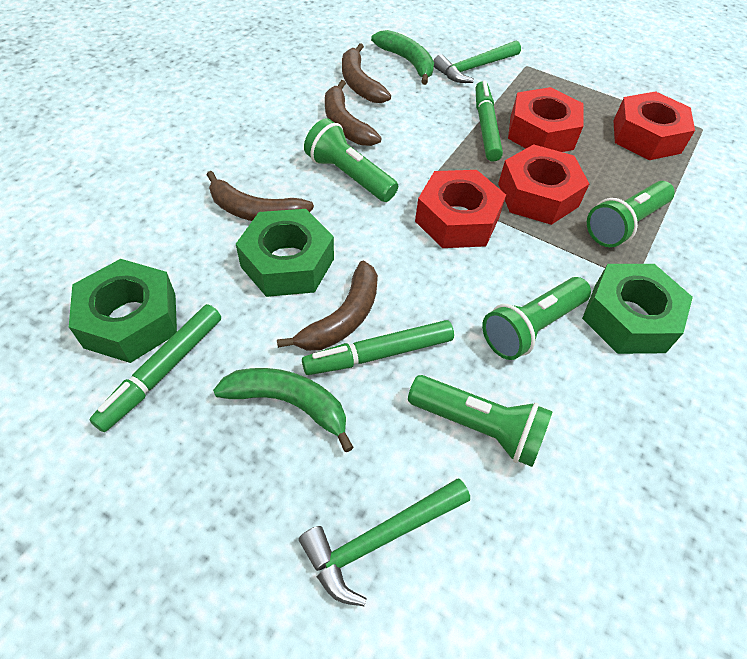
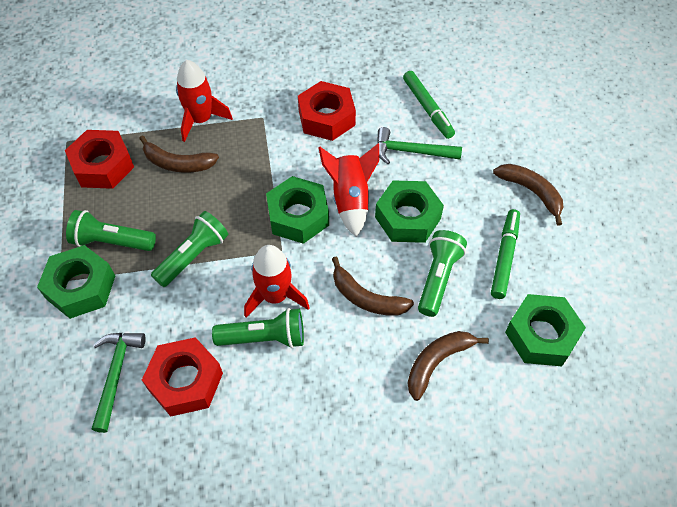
green banana: [213,368,354,452] [371,30,434,85] = 2 -> none = 0
green marker: [89,304,221,432] [302,320,454,375] [476,81,503,162] = 3 -> [403,71,455,139] [491,209,520,299] = 2
green nut: [69,259,177,363] [236,209,334,297] [582,264,693,354] = 3 -> [37,245,115,319] [266,176,329,244] [375,181,444,243] [505,294,586,366] = 4
red nut: [415,170,506,248] [498,144,589,225] [508,87,583,152] [613,91,695,160] = 4 -> [65,130,134,189] [142,337,223,417] [298,81,356,141] = 3
red rocket: none = 0 -> [176,60,233,142] [244,245,310,317] [318,143,379,237] = 3

